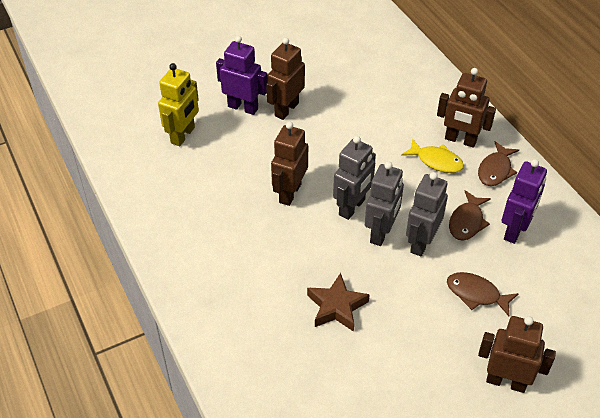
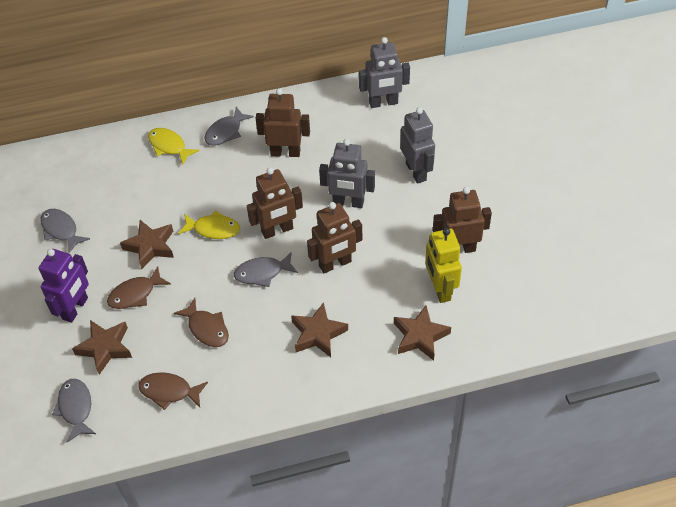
brown star: [307,273,370,332] = 1 -> [72,320,132,375] [120,220,174,269] [291,302,348,357] [394,306,451,361] = 4
grey fish: none = 0 -> [40,209,90,253] [52,379,96,442] [204,107,254,146] [234,252,298,287] = 4
purple robot: [216,36,268,115] [502,159,547,244] = 2 -> [39,249,89,323] = 1
yellow fish: [401,139,464,173] = 1 -> [148,128,200,165] [178,210,240,239] = 2

